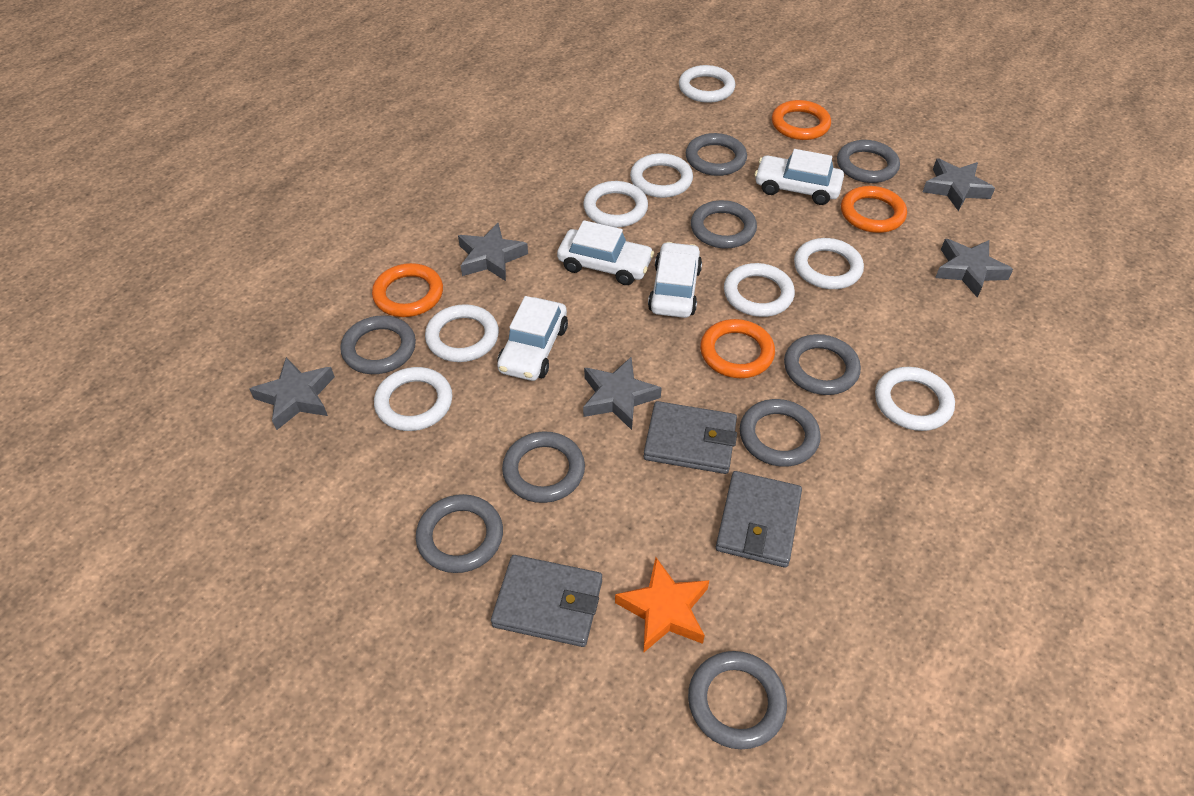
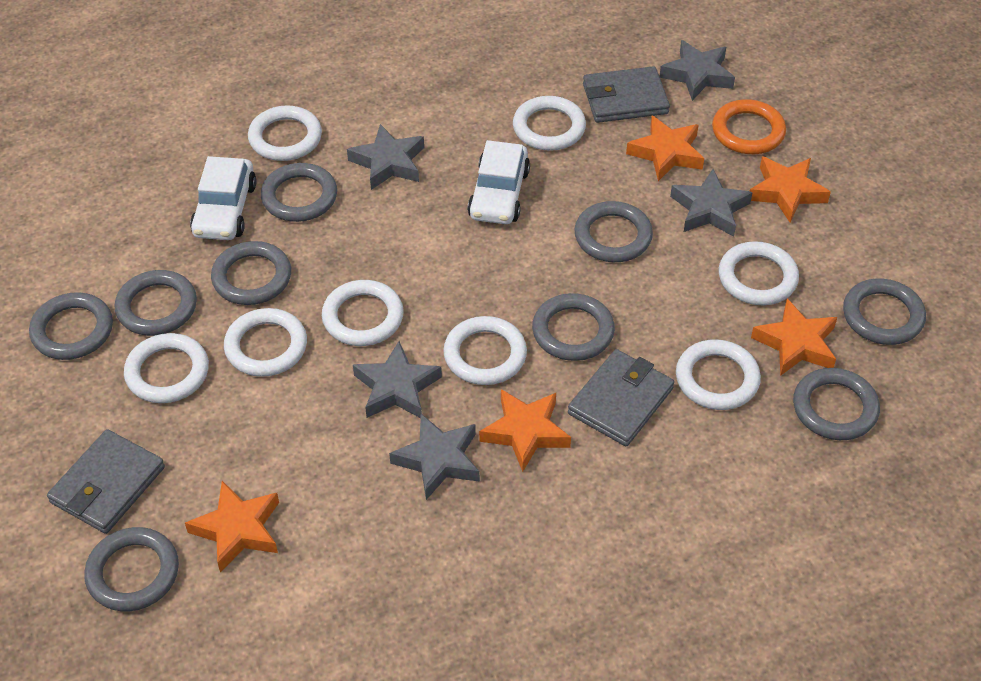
orange ring: [372,263,443,317] [700,319,775,378] [772,100,831,140] [841,186,907,233] = 4 -> [712,99,786,154] = 1
orange star: [615,557,709,653] = 1 -> [185,481,279,573] [479,389,571,472] [626,116,704,181] [750,156,831,222] [751,299,837,376] = 5
white car: [497,296,568,381] [557,220,654,285] [648,242,702,318] [755,149,844,205] = 4 -> [190,156,256,240] [468,140,530,224] = 2

